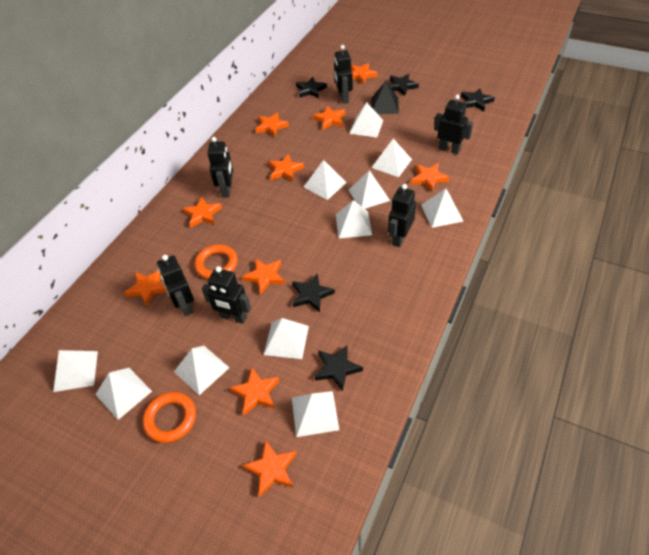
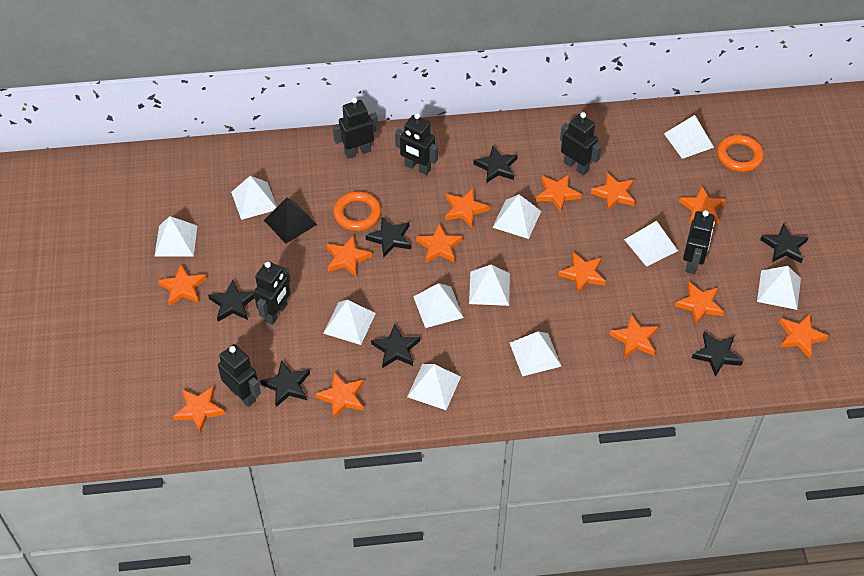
black star: [292,273,335,312] [296,77,327,98] [314,345,363,391] [389,74,419,96] [461,88,495,111] = 5 -> [208,279,255,322] [260,360,310,407] [366,217,411,257] [371,324,420,368] [473,146,518,183] [692,332,743,377] [760,223,809,263] = 7
orange star: [124,270,167,306] [182,197,222,227] [230,368,280,415] [242,258,285,294] [242,440,296,497] [255,112,289,137] [269,154,304,181] [313,106,345,130] [351,63,378,85] [411,163,450,191] = 10 -> [158,265,207,306] [173,386,225,433] [315,372,364,419] [326,235,372,276] [416,223,463,263] [445,188,489,228] [536,174,582,213] [558,252,606,294] [591,172,635,212] [610,314,659,358] [675,282,724,325] [679,186,726,225] [779,314,829,358] = 13

